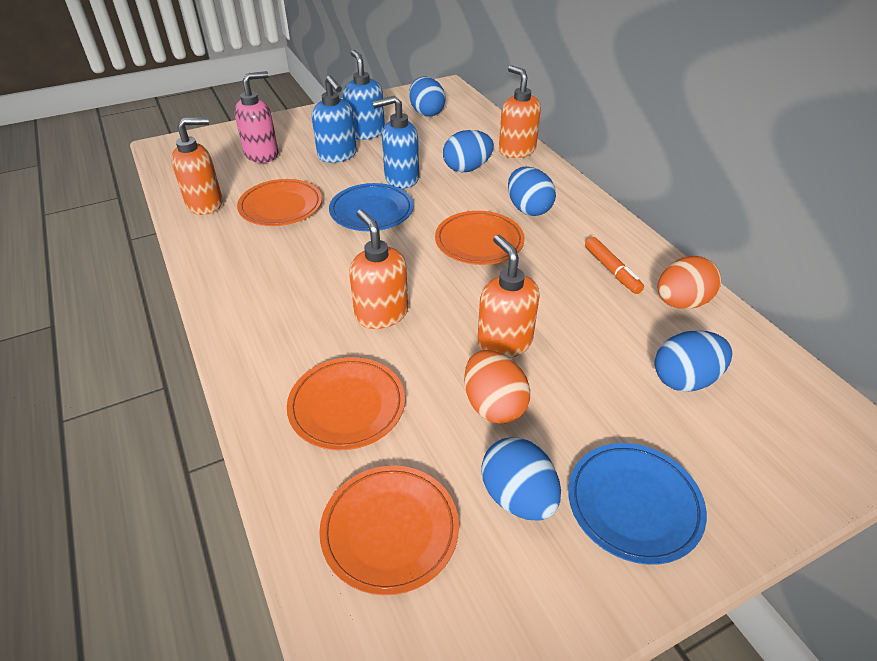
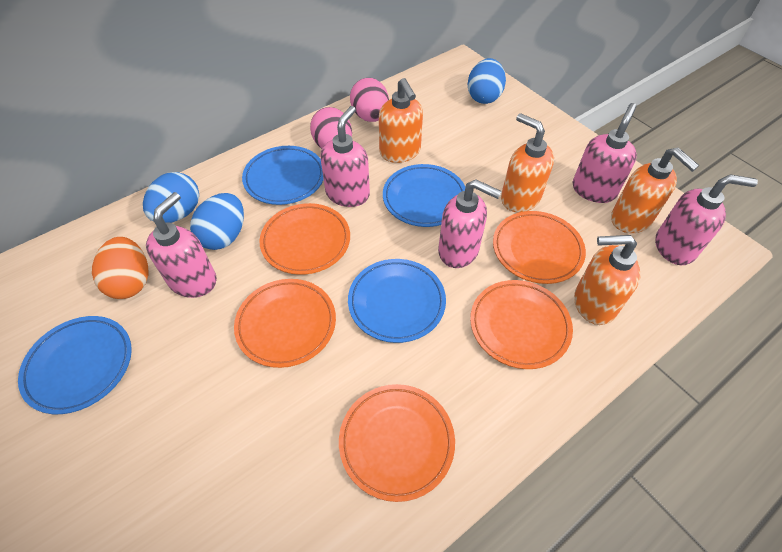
blue egg: [409,77,446,117] [443,130,494,172] [481,437,561,521] [508,167,556,216] [655,330,732,392] = 5 -> [143,172,199,223] [190,193,244,250] [468,58,506,104] = 3
blue plate: [329,183,413,231] [568,443,707,565] = 2 -> [18,316,132,414] [242,146,324,205] [348,259,446,343] [383,164,465,227] = 4
blue soap dispenser: [312,76,357,163] [343,50,385,140] [372,96,419,189] = 3 -> none = 0
orange egg: [464,350,530,424] [657,256,721,309] = 2 -> [92,237,148,299] = 1
orange marker: [585,237,644,294] = 1 -> none = 0
orange plate: [237,179,322,226] [287,357,405,451] [319,465,459,595] [435,211,525,265] = 4 -> [234,279,336,368] [259,203,350,275] [339,384,455,502] [470,280,573,369] [493,211,586,284] = 5
pink egg: none = 0 -> [310,107,352,149] [350,78,389,122] = 2
pink soap dispenser: [234,71,278,163] = 1 -> [146,192,217,298] [320,106,370,207] [438,180,502,268] [573,103,637,203] [655,174,758,265] = 5

